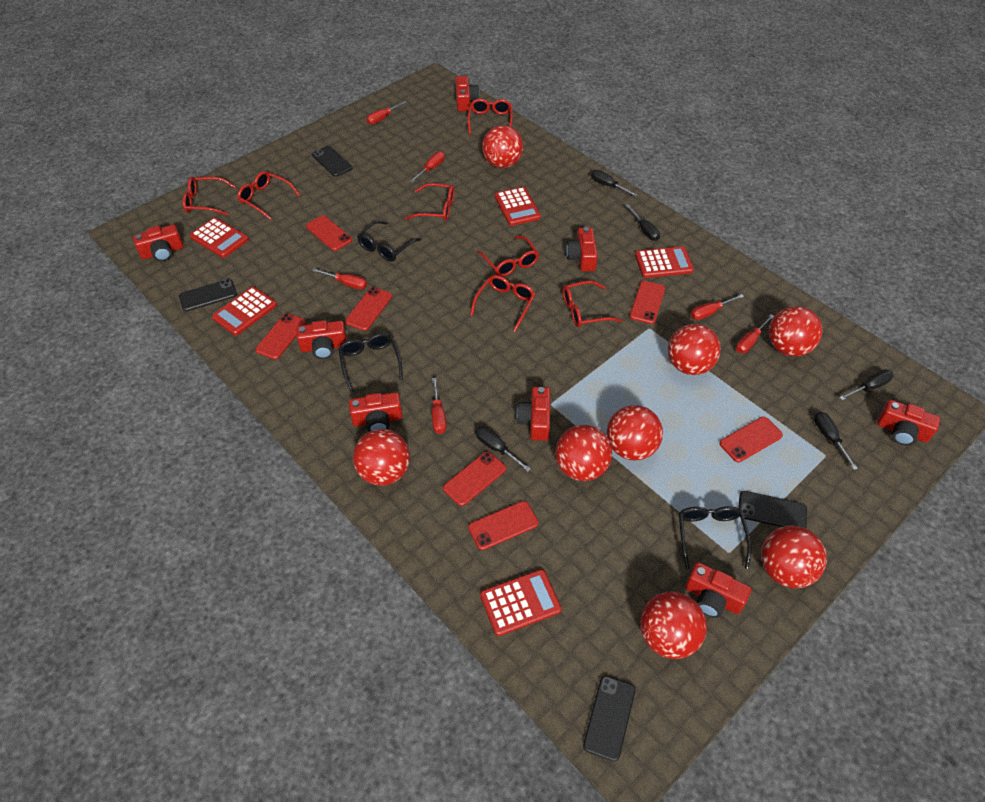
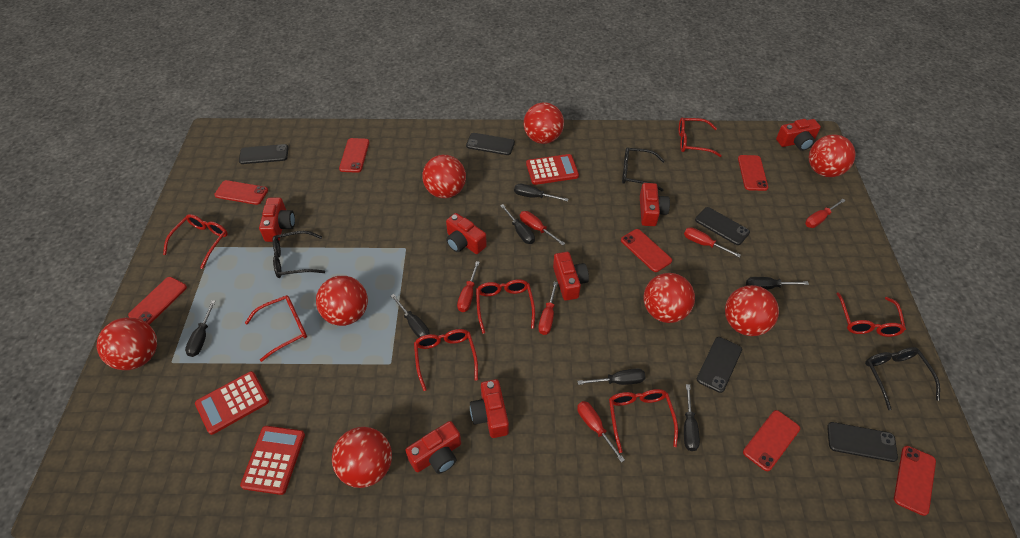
black phone: [179,279,237,311] [312,146,352,177] [583,675,636,761] [738,491,807,528] = 4 -> [239,144,288,164] [466,133,515,155] [695,207,750,245] [697,337,742,393] [827,422,898,462] = 5
black screwdriver: [476,426,531,472] [591,170,637,197] [625,204,660,241] [814,412,858,470] [839,369,893,400] = 5 -> [185,300,216,357] [391,294,430,338] [500,204,535,244] [514,184,568,202] [577,369,646,385] [684,384,700,451] [746,277,809,290] = 7
red calculator: [190,217,249,258] [212,287,277,336] [480,569,562,636] [495,187,541,226] [635,246,694,278] = 5 -> [195,371,269,435] [240,426,305,495] [526,154,579,185] = 3
red camera: [133,225,184,261] [296,320,347,359] [349,392,402,432] [455,76,480,111] [516,387,550,441] [566,227,598,272] [685,562,751,618] [877,400,940,445] = 8 -> [259,198,295,242] [405,421,461,474] [446,213,487,254] [470,379,509,438] [553,252,589,301] [640,183,670,226] [776,119,821,151] = 7

